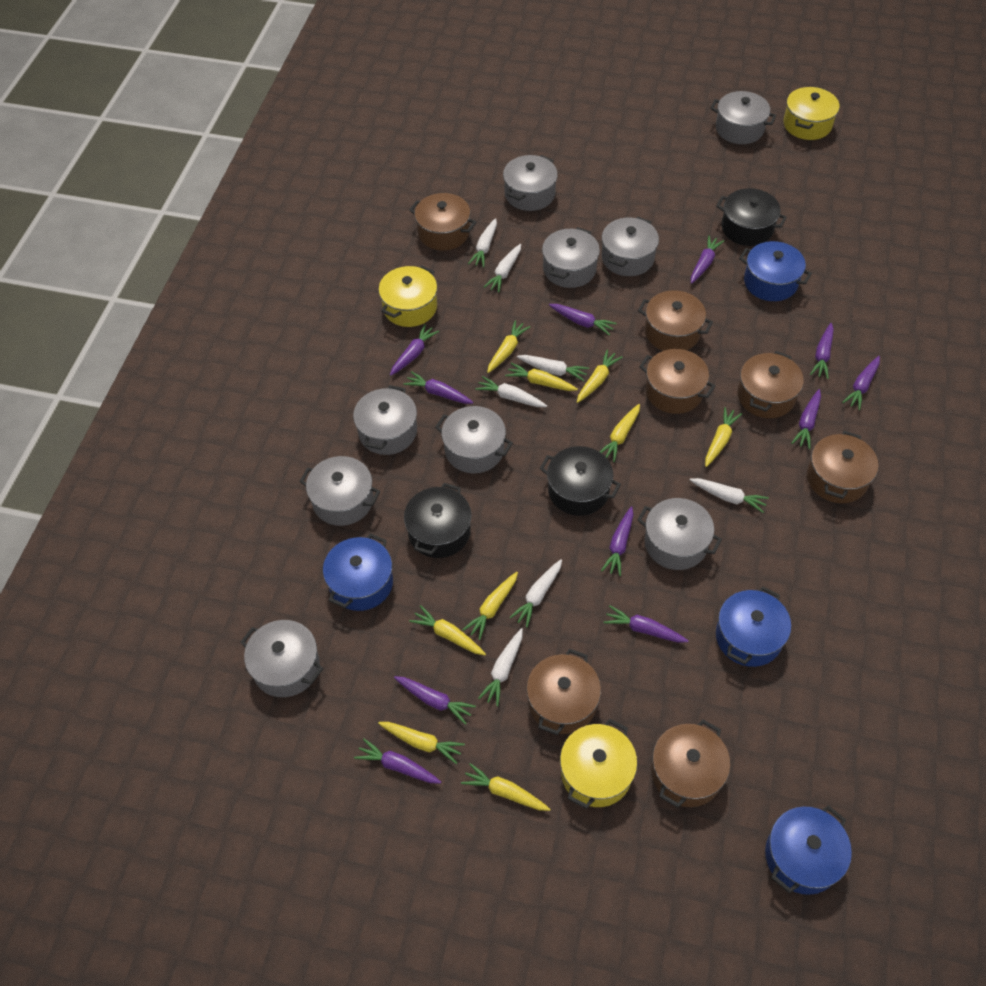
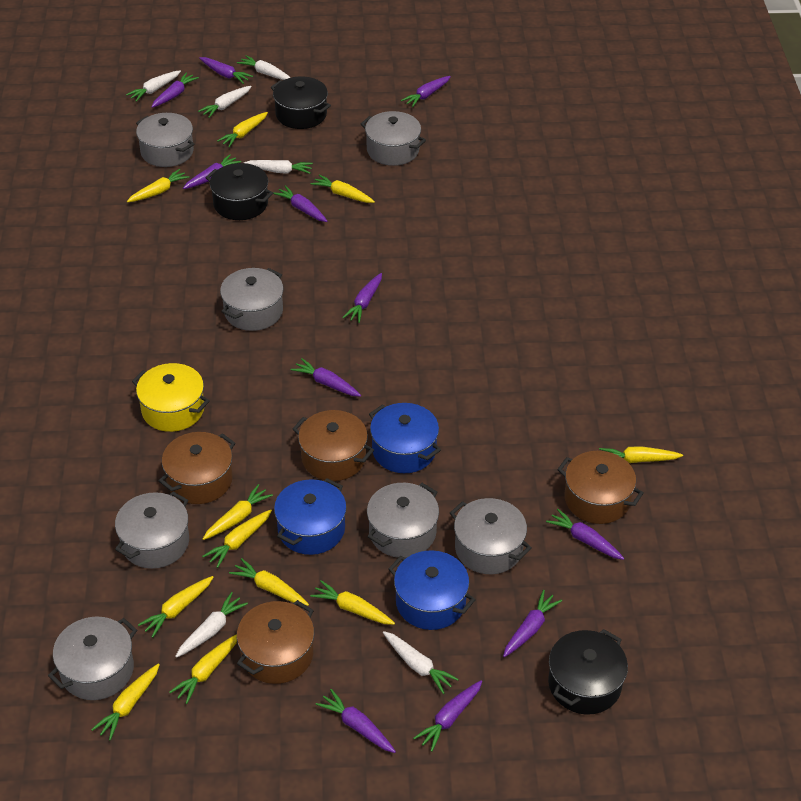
blue pot: [323,533,393,611] [716,586,791,667] [739,241,812,301] [765,805,852,895] = 4 -> [274,478,347,555] [369,403,441,473] [388,550,475,630] = 3
brown pot: [409,193,476,250] [526,649,601,735] [638,290,713,351] [639,349,715,414] [651,720,730,808] [737,351,804,418] [807,431,878,503] = 7 -> [159,432,235,504] [237,600,314,684] [293,410,374,481] [557,451,644,524] = 4
grey pot: [241,620,323,697] [299,456,380,526] [353,385,417,455] [435,406,513,473] [503,155,558,211] [542,227,600,288] [602,217,659,276] [637,498,722,570] [710,91,777,144] = 9 -> [48,616,137,700] [115,492,189,569] [136,113,194,167] [220,268,284,331] [361,111,426,166] [367,483,439,558] [450,498,532,574] = 7
white carrot: [468,218,497,267] [475,376,547,407] [478,628,523,706] [484,244,521,293] [509,559,562,627] [517,355,589,381] [690,478,769,513] = 7 -> [126,70,181,102] [175,592,248,658] [198,86,252,118] [237,55,291,80] [244,160,313,174] [383,631,459,694] = 6
yellow carrot: [378,722,465,764] [409,605,486,655] [461,763,551,811] [463,572,518,640] [487,320,530,373] [505,363,578,391] [577,350,623,403] [600,404,640,462] [705,407,742,467] = 9 -> [91,664,160,740] [127,169,190,202] [138,576,213,638] [169,634,237,704] [202,510,272,568] [203,484,273,540] [217,112,268,148] [229,558,309,606] [310,580,395,625] [311,174,375,203] [599,446,683,463] = 11
yellow pot: [378,265,437,327] [560,719,637,809] [783,86,839,140] = 3 -> [132,363,210,432] = 1

